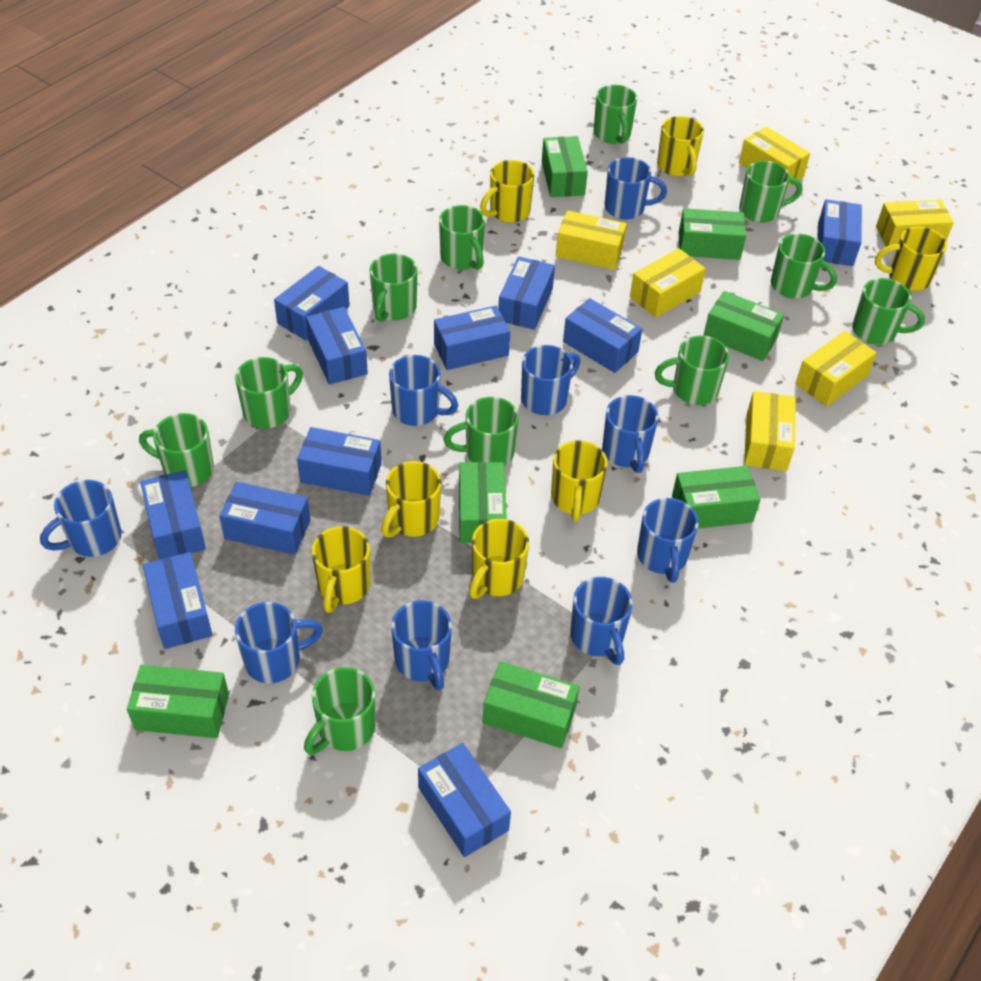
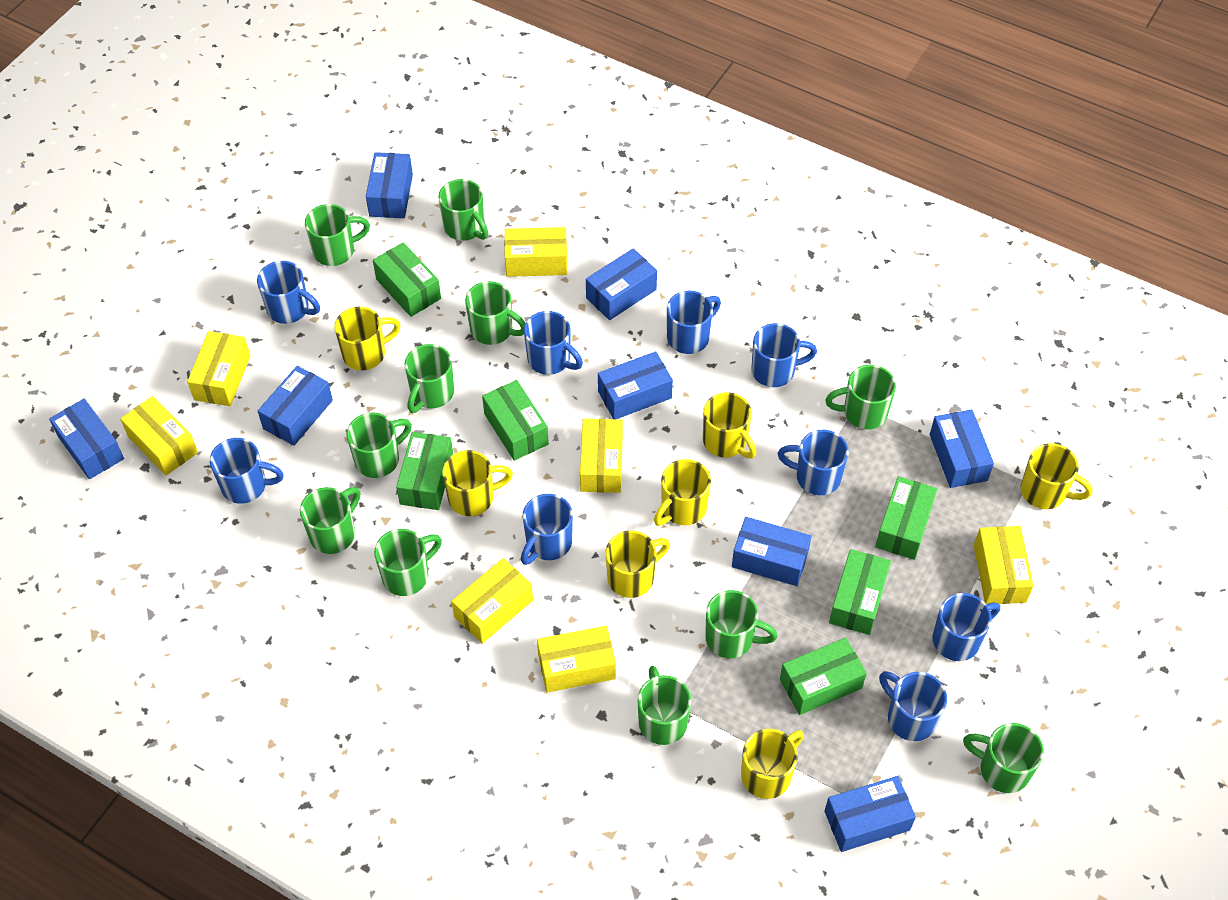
blue box: [140,471,206,560] [143,552,213,649] [219,482,310,555] [274,266,349,341] [297,427,382,496] [306,307,368,385] [418,743,511,857] [434,306,510,370] [498,256,555,330] [563,298,642,373] [817,199,862,266] = 11 -> [49,399,124,479] [258,366,333,446] [366,152,413,218] [586,248,657,320] [598,351,673,419] [732,517,811,586] [824,776,916,852] [930,410,994,488] = 8
green box: [127,665,229,738] [459,462,507,543] [483,661,580,748] [542,136,588,197] [672,466,760,528] [679,208,746,260] [703,291,784,361] = 7 -> [373,242,441,317] [396,432,453,510] [482,380,549,461] [780,638,867,715] [829,549,891,635] [875,476,937,560] = 6
yellow box: [556,210,627,270] [630,248,706,318] [739,127,810,187] [744,391,796,471] [795,331,877,406] [876,200,954,247] = 6 -> [120,396,198,476] [187,331,250,406] [451,558,533,644] [504,227,567,277] [537,626,616,693] [580,419,623,493] [974,526,1034,604] = 7

